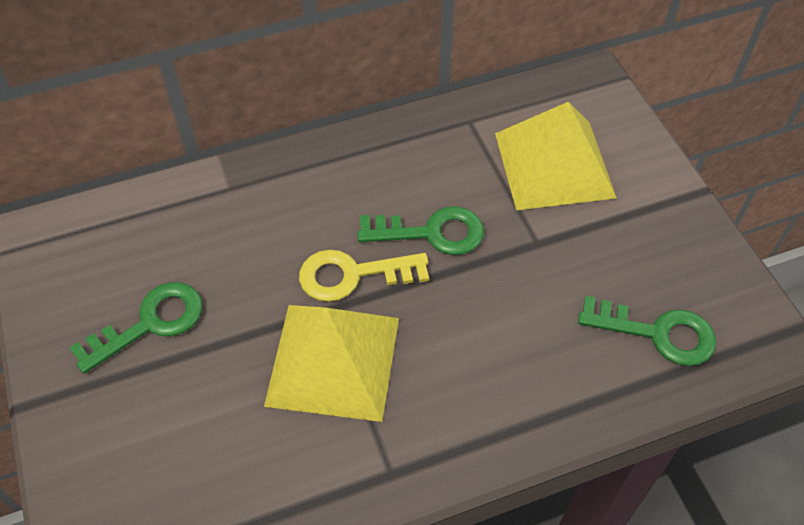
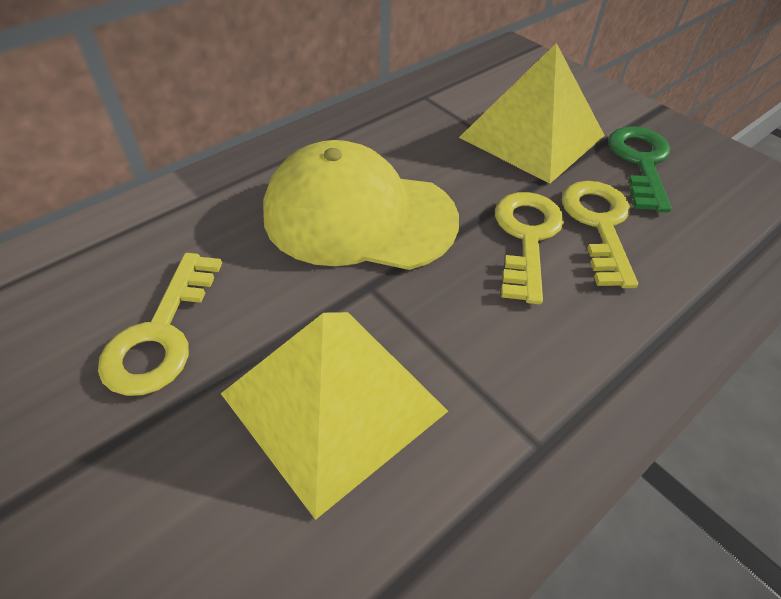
green key: [69,282,203,374] [357,206,484,255] [578,296,716,366] = 3 -> [608,126,672,213] = 1
yellow cap: none = 0 -> [263,140,459,270] = 1
yellow key: [299,250,429,302] = 1 -> [98,253,222,396] [495,192,564,304] [562,181,638,288] = 3

